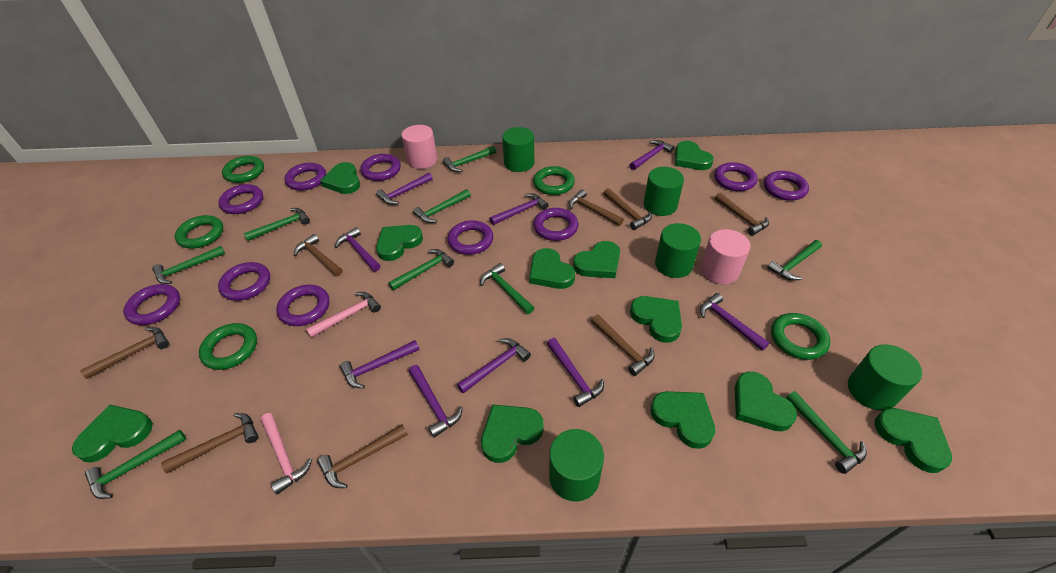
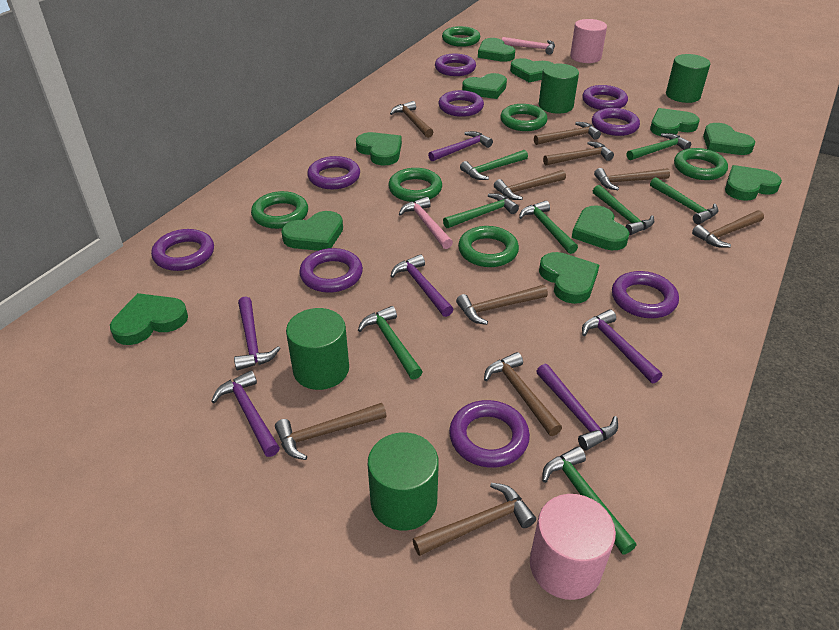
brown hammer: [80,327,169,379] [161,413,259,473] [294,234,343,276] [317,424,408,488] [569,189,624,226] [591,315,655,376] [603,188,652,230] [715,193,769,236] = 8 -> [275,403,386,460] [390,101,433,138] [413,483,536,556] [456,285,548,325] [484,352,562,436] [494,170,566,200] [534,122,601,145] [543,141,614,166] [594,168,670,190] [692,210,764,248] = 10
green cylinder: [502,127,534,172] [549,429,604,501] [644,167,684,216] [655,223,701,278] [848,344,922,411] = 5 -> [286,308,349,390] [368,432,439,530] [539,64,579,114] [666,54,710,103] = 4
green hammer: [85,430,186,499] [152,246,225,284] [244,208,310,241] [388,249,454,291] [413,189,471,223] [443,146,496,172] [480,263,534,314] [767,240,822,281] [786,391,867,474] = 9 -> [358,306,423,380] [443,193,519,228] [460,150,528,180] [519,201,578,254] [542,446,637,555] [593,185,654,235] [627,133,691,160] [650,177,718,224] = 8
green ring: [175,215,223,248] [199,323,257,370] [222,156,264,183] [533,166,575,195] [771,313,830,360] = 5 -> [251,191,308,229] [388,168,442,202] [442,26,480,47] [458,226,519,267] [500,104,548,131] [674,148,728,180] = 6
purple hammer: [335,227,381,271] [340,340,420,388] [376,173,433,205] [408,365,463,438] [457,338,531,394] [490,193,549,225] [547,338,604,407] [630,140,674,170] [700,293,770,351] = 9 -> [211,371,280,457] [234,297,280,371] [391,254,454,317] [428,131,493,162] [536,364,618,450] [582,309,662,384] = 6
purple ring: [123,284,180,325] [218,184,263,214] [218,262,270,301] [276,285,330,326] [284,163,326,191] [360,154,401,181] [447,220,493,255] [533,208,578,241] [714,162,758,191] [764,171,809,201] = 10 -> [151,229,214,271] [299,248,363,293] [307,156,360,189] [435,54,476,76] [439,90,484,117] [449,400,530,468] [582,85,628,110] [592,108,640,136] [612,271,679,318] = 9

